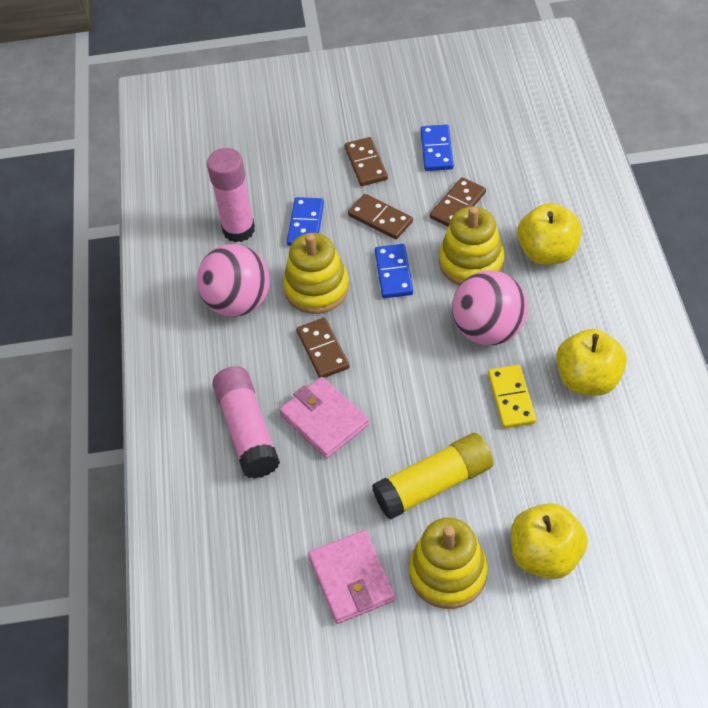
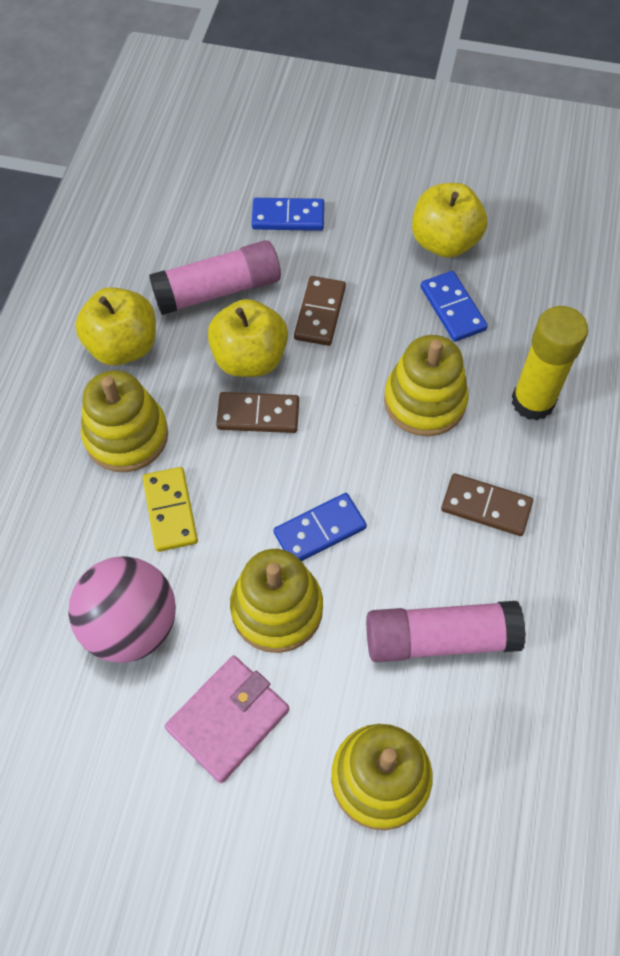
brown domino: [296,318,350,378] [344,137,388,186] [348,194,413,239] [430,177,486,227] = 4 -> [216,392,299,433] [294,276,346,346] [441,473,533,536] = 3
pink ball: [197,244,270,317] [452,270,528,345] = 2 -> [68,556,176,663] = 1
pink wallet: [279,377,369,459] [308,530,395,624] = 2 -> [165,656,289,783] = 1
yellow stacking toy: [283,233,349,314] [409,517,488,609] [439,206,505,285] = 3 -> [81,370,168,472] [230,549,323,653] [331,724,433,830] [384,335,469,436] = 4

